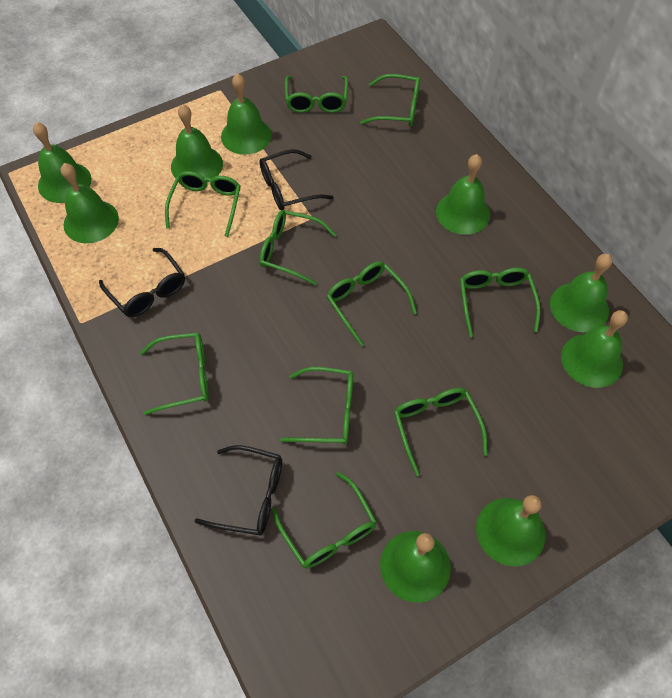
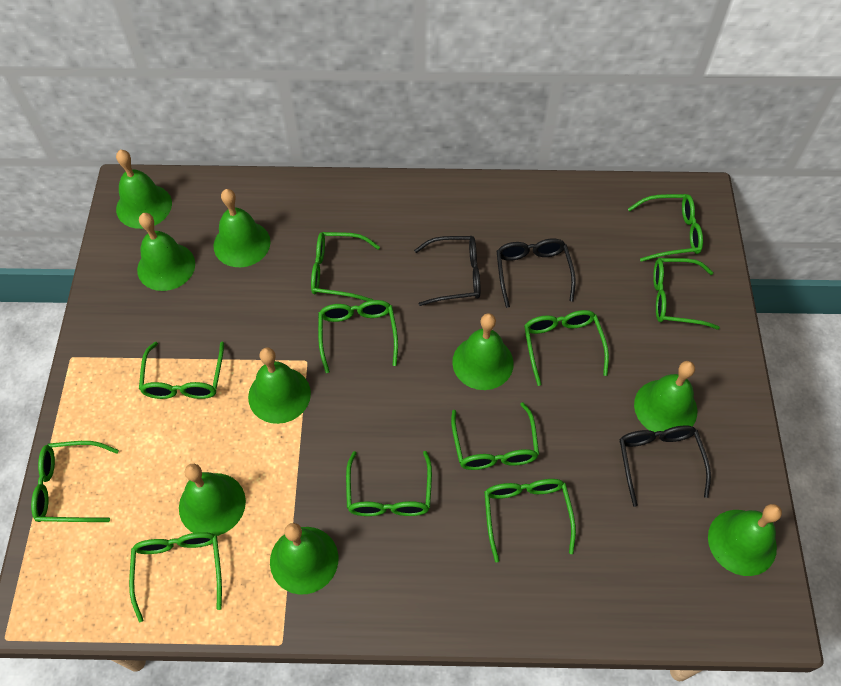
green glasses: [140,333,209,415] [165,171,241,237] [259,210,336,285] [272,472,377,569] [280,367,354,444] [285,76,348,113] [326,261,417,346] [360,74,420,126] [394,388,487,476] [460,268,541,337] = 10 -> [31,441,119,522] [129,532,222,622] [139,342,224,399] [311,232,380,301] [318,300,398,373] [346,451,432,516] [451,402,539,470] [484,479,576,563] [524,310,609,386] [628,194,703,262] [653,258,720,330] = 11

